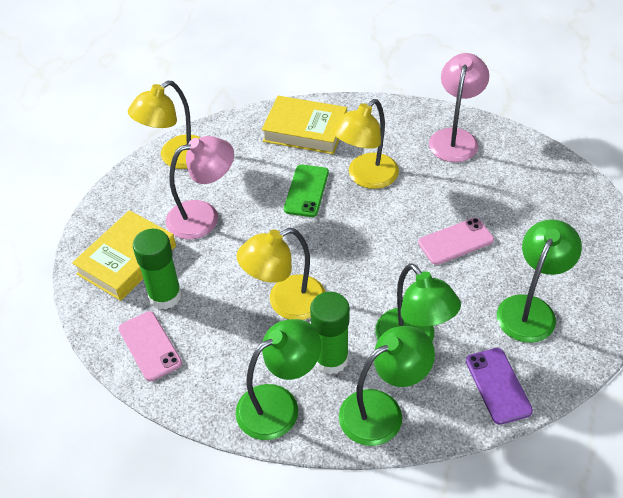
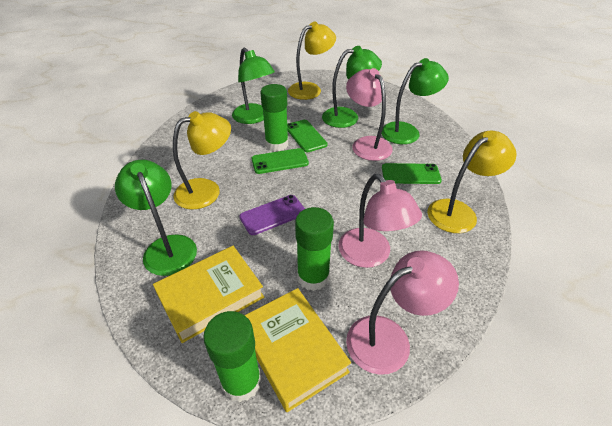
green glue stick: [133,229,182,310] [310,292,350,375] = 2 -> [203,311,261,402] [260,84,288,152] [295,207,334,291] = 3
green phone: [284,165,329,217] = 1 -> [251,148,309,174] [287,120,327,152] [382,163,442,184] = 3
pink lamp: [166,136,234,239] [429,53,489,162] = 2 -> [338,174,422,268] [346,68,393,161] [346,250,459,375] = 3
pink phone: [119,311,182,381] [418,218,494,265] = 2 -> none = 0

